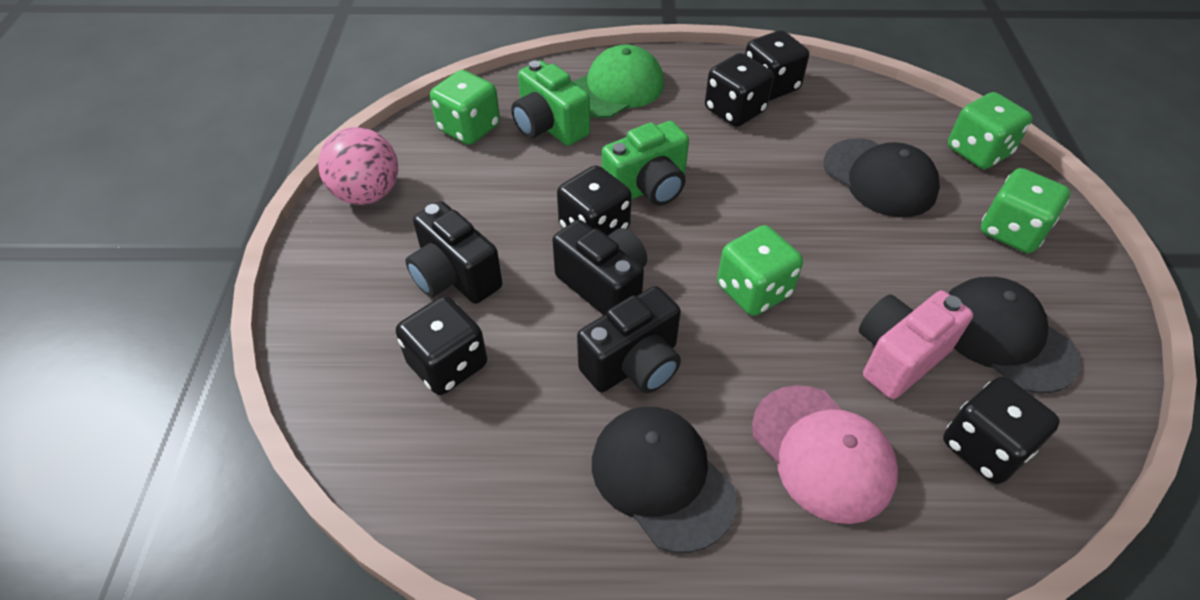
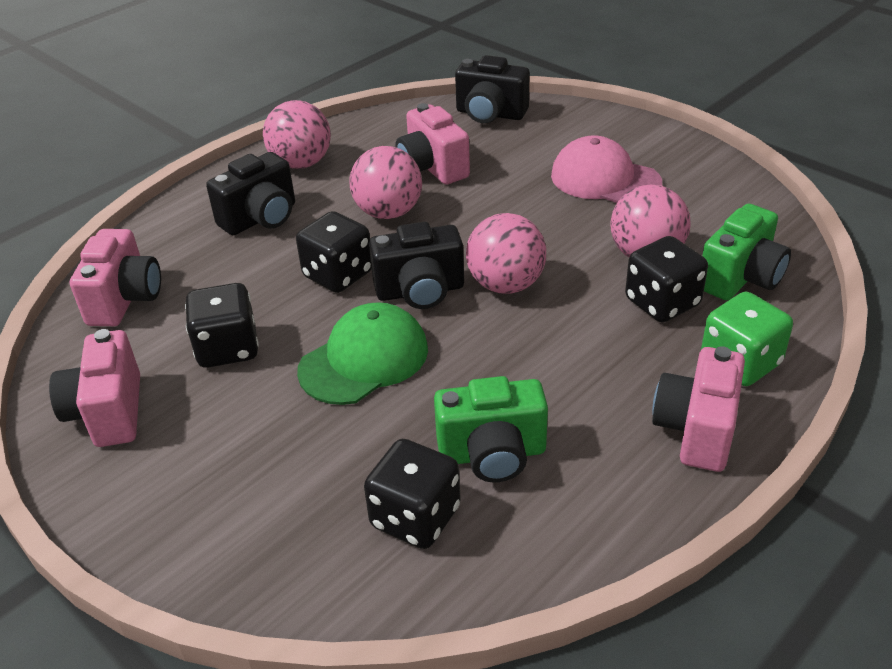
black cap: [592,407,737,553] [824,138,940,217] [948,277,1080,393] = 3 -> none = 0
black dice: [396,296,487,395] [557,165,632,236] [705,53,773,127] [745,30,809,100] [943,376,1060,484] = 5 -> [185,283,259,368] [296,211,372,293] [364,439,461,549] [625,236,708,322] = 4
green dice: [430,70,500,145] [717,225,803,316] [948,92,1032,169] [981,168,1070,253] = 4 -> [701,292,793,386] = 1
pink ball: [318,127,398,205] = 1 -> [263,100,331,169] [349,146,422,219] [466,213,546,294] [610,185,690,257] = 4
pink camera: [859,291,973,399] = 1 -> [49,329,140,447] [70,229,161,326] [395,103,470,185] [652,346,745,472] = 4

